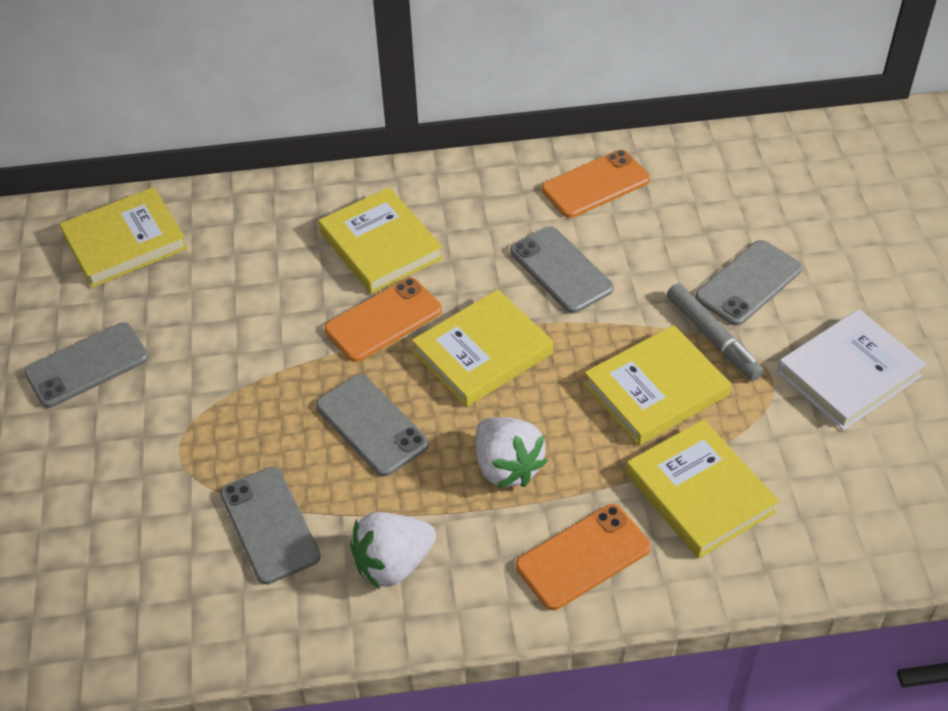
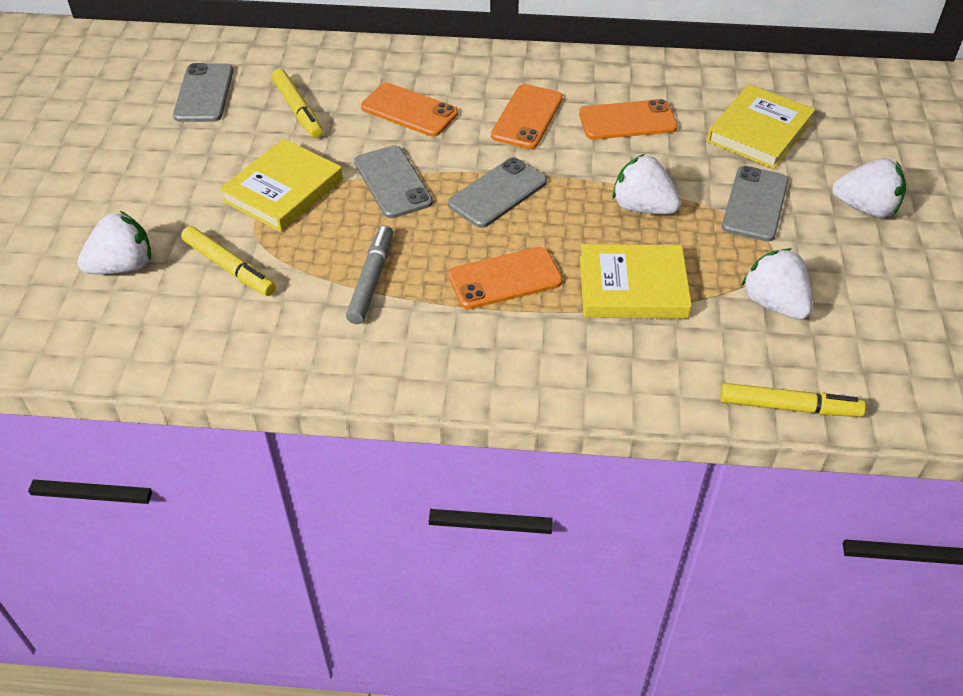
grey phone: [24,322,149,408] [220,467,321,584] [316,374,429,476] [510,226,614,313] [695,240,802,326] = 5 -> [173,63,233,122] [354,145,433,218] [448,157,547,228] [722,166,789,242] = 4
orange phone: [324,278,442,362] [516,504,651,610] [541,150,650,218] = 3 -> [361,83,458,137] [448,247,563,309] [491,84,563,149] [579,99,678,140] = 4
white book: [777,309,927,430] = 1 -> none = 0
white strawberry: [350,512,436,589] [476,417,548,488] = 2 -> [78,211,151,274] [612,154,681,214] [741,249,813,320] [832,158,906,218] = 4
yellow book: [59,187,188,288] [318,187,443,294] [412,289,553,407] [584,325,731,446] [626,419,779,558] = 5 -> [220,139,343,232] [580,244,692,319] [707,84,815,169] = 3
yellow marker: none = 0 -> [181,226,276,296] [271,68,323,138] [720,383,866,417] = 3

